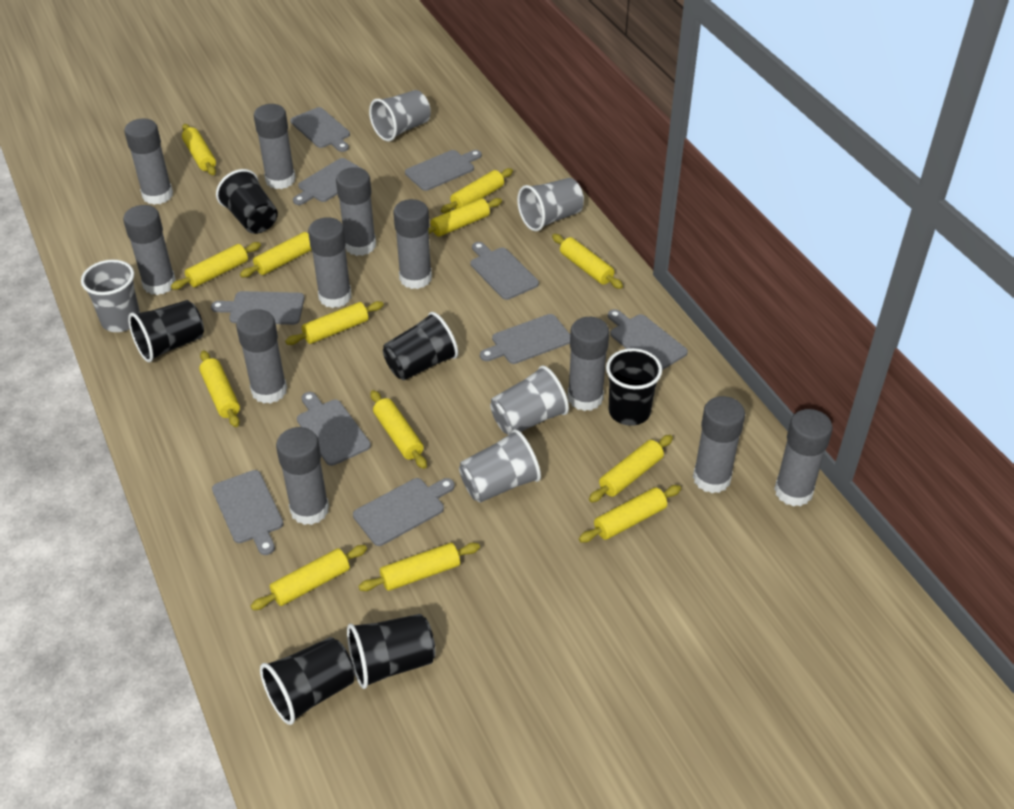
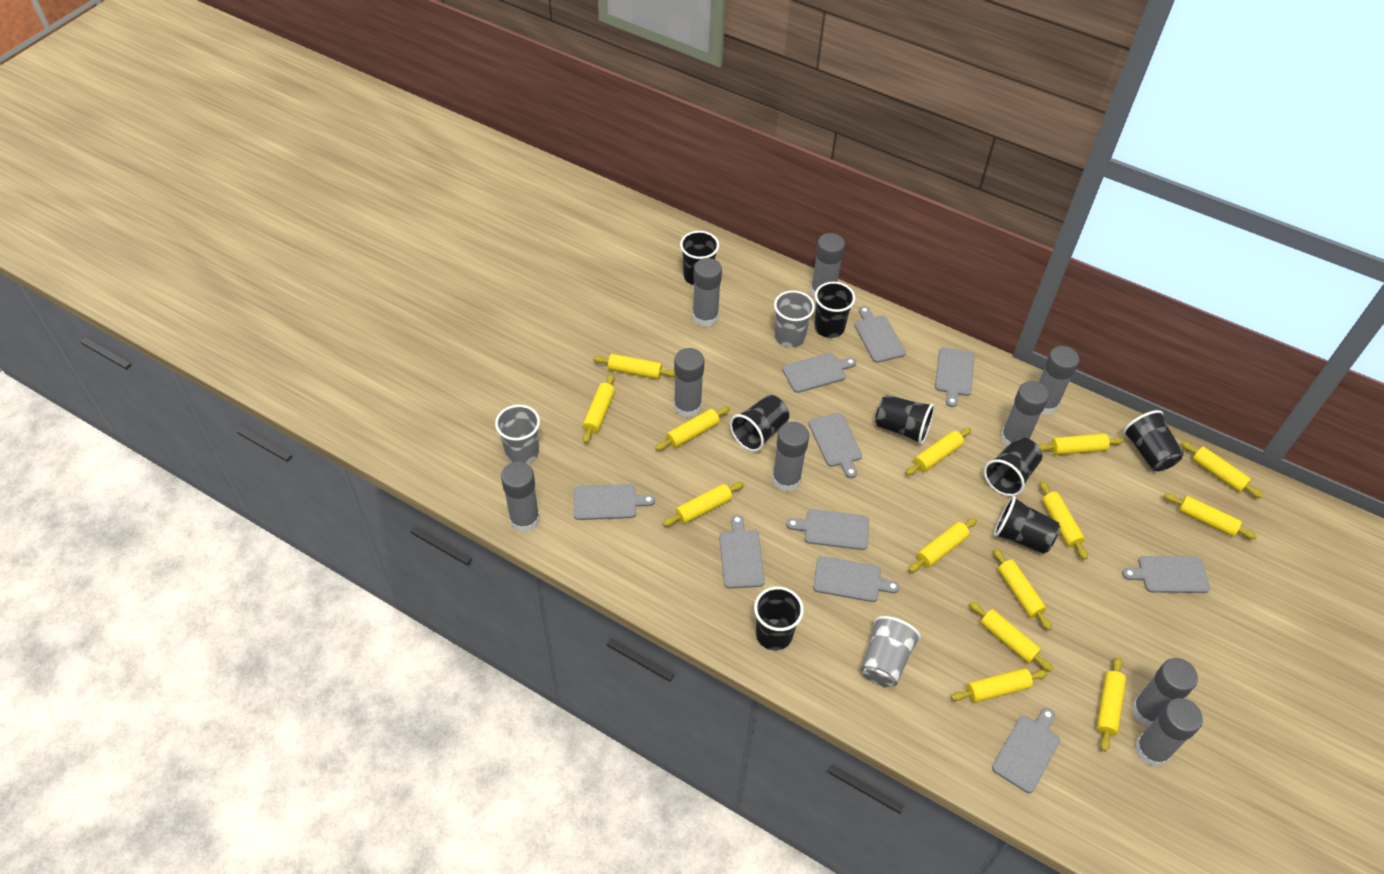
black cup: [128,300,204,362] [216,169,278,234] [260,637,355,725] [347,614,436,689] [383,312,458,380] [606,348,662,426] = 6 -> [680,231,719,285] [730,395,789,452] [754,587,804,650] [814,282,855,338] [875,395,935,445] [984,437,1042,496] [994,496,1060,554] [1123,410,1184,472] = 8
grey cup: [81,260,140,332] [369,90,431,141] [459,429,541,503] [490,365,569,435] [517,178,584,231] = 5 -> [495,405,540,464] [774,290,815,347] [861,616,921,687] = 3
grey glue stick: [123,205,176,295] [124,119,173,205] [236,309,287,404] [254,104,296,189] [276,427,329,525] [308,217,352,308] [336,167,376,256] [393,199,432,289] [568,317,609,411] [693,396,745,493] [774,409,833,507] = 11 -> [501,462,540,532] [674,348,705,418] [692,258,722,327] [772,422,809,492] [810,233,845,298] [1000,381,1049,447] [1039,346,1079,415] [1131,658,1198,727] [1135,698,1203,767] = 9
yellow rolling pin: [171,242,261,290] [182,124,216,175] [199,350,240,427] [240,232,312,277] [251,545,367,610] [285,301,384,345] [358,543,480,591] [370,390,427,469] [428,198,502,237] [441,168,513,213] [552,234,623,289] [579,485,681,543] [589,435,673,503] = 13 -> [583,374,615,443] [593,354,675,379] [655,407,730,451] [663,482,744,526] [906,428,971,475] [909,518,977,572] [951,668,1048,703] [969,602,1053,672] [993,548,1052,630] [1038,434,1124,455] [1040,481,1088,560] [1097,657,1126,752] [1164,493,1257,539] [1181,441,1263,498] = 14

